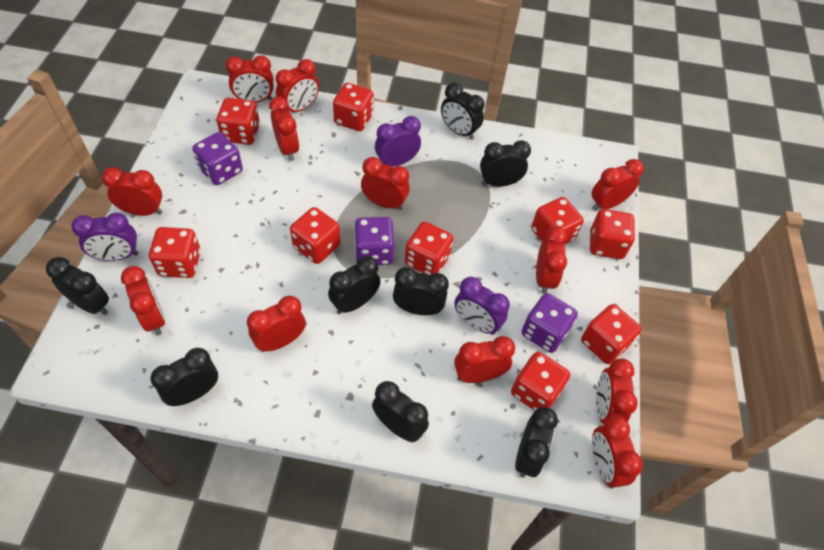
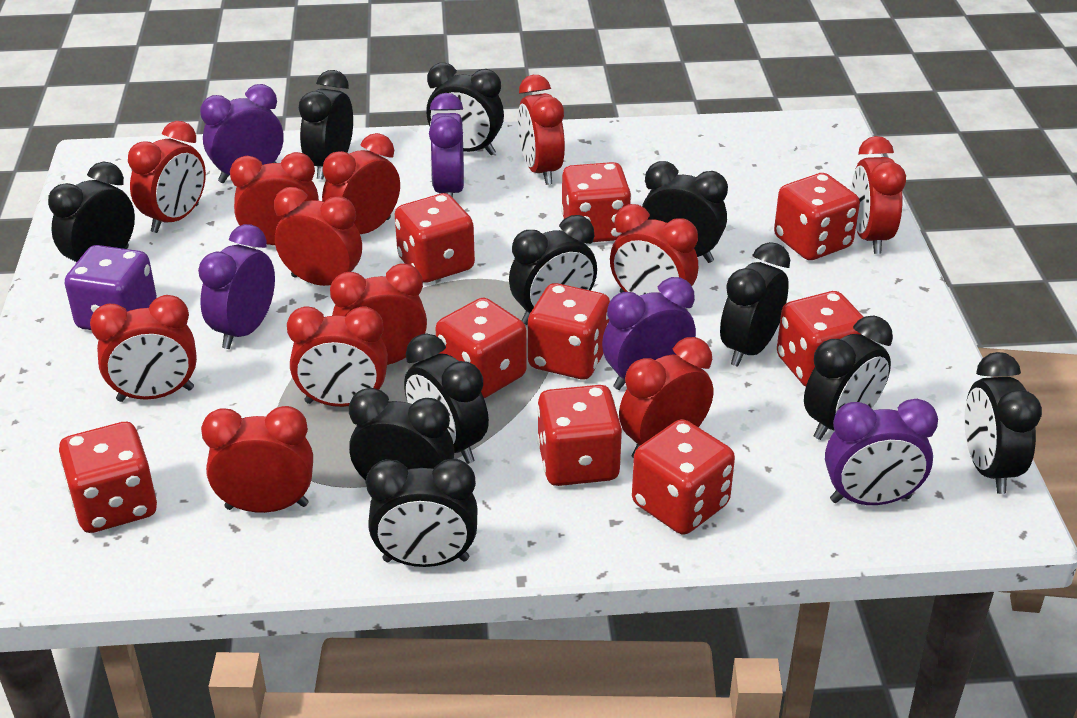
black clock: [46,257,109,315] [150,348,218,406] [328,256,380,314] [372,381,429,442] [393,267,449,315] [441,82,485,140] [480,140,531,187] [515,407,558,478] = 8 -> [48,162,135,262] [299,70,353,180] [349,388,454,483] [366,459,478,567] [404,333,489,464] [426,63,504,155] [509,215,597,325] [642,161,728,263] [720,242,790,367] [804,316,893,440] [964,352,1042,494] = 11
purple clock: [71,213,139,261] [375,116,421,166] [454,277,510,335] = 3 -> [198,224,275,349] [200,84,283,183] [429,93,464,197] [602,277,696,390] [825,399,938,505] = 5
purple dice: [192,132,243,185] [354,217,394,265] [522,293,578,353] = 3 -> [65,245,157,330] = 1

